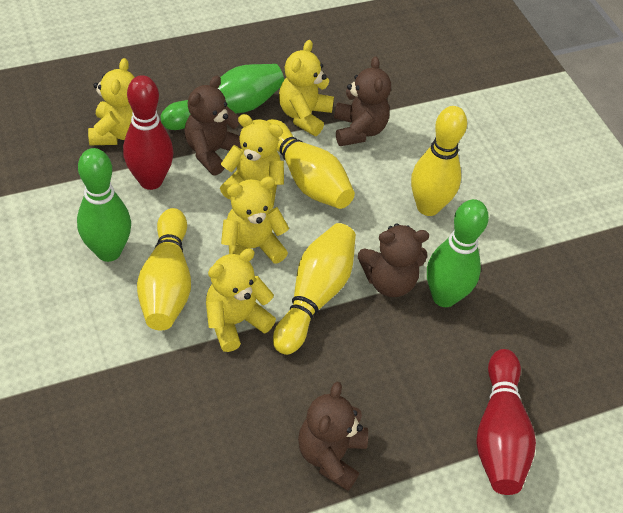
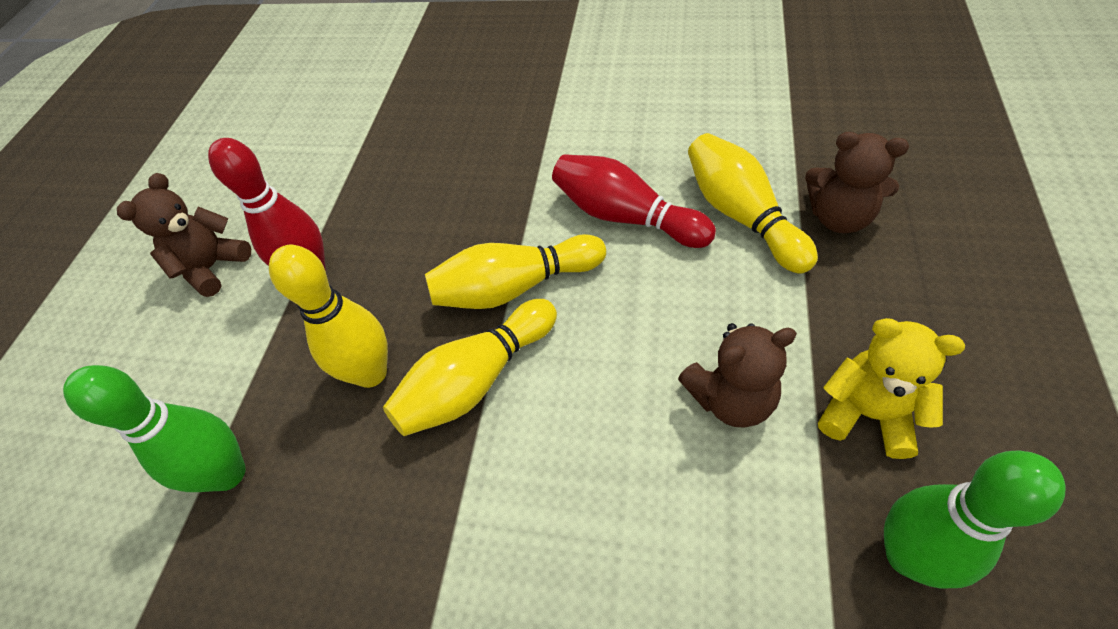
brown teddy bear: [185,76,241,175] [298,382,368,491] [334,56,391,146] [358,223,429,297] = 4 -> [117,173,251,297] [678,323,797,428] [805,132,909,233] = 3
green bowling pin: [77,148,131,262] [161,64,284,130] [427,199,489,307] = 3 -> [63,365,246,492] [884,450,1066,589] = 2
yellow teddy bear: [88,58,135,145] [206,248,276,352] [220,114,284,210] [221,177,289,264] [279,40,334,136] = 5 -> [818,318,965,459] = 1

